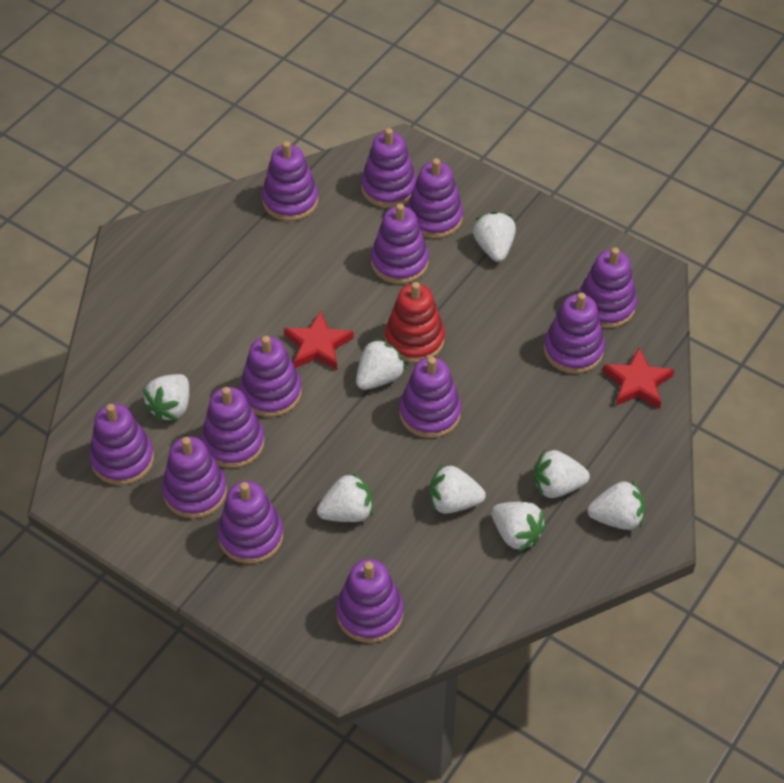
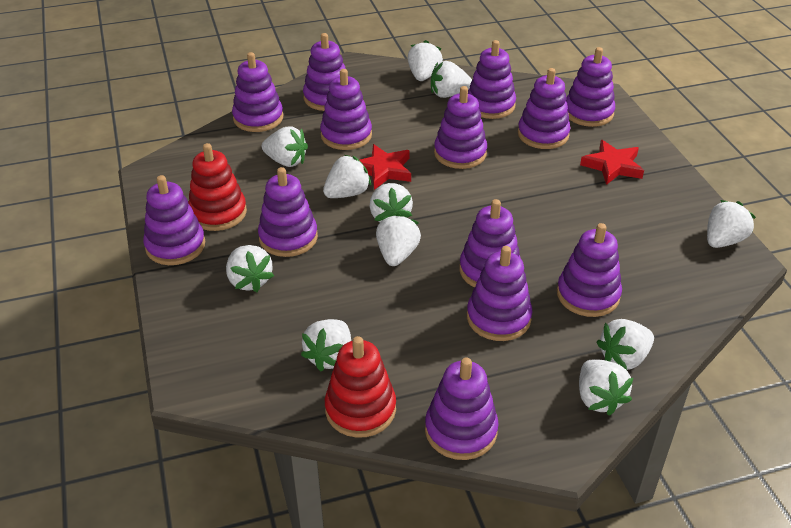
red stacking toy: [385,282,445,363] = 1 -> [188,143,247,231] [325,336,396,438] = 2
white strawberry: [143,374,189,422] [317,472,373,522] [356,338,406,390] [429,464,486,514] [473,211,516,262] [491,502,546,552] [534,450,590,498] [587,480,645,530] = 8 -> [226,245,274,292] [262,126,308,167] [301,319,351,372] [323,155,371,198] [370,183,413,222] [376,213,421,266] [408,40,443,81] [431,61,472,98] [579,359,633,416] [596,319,654,370] [707,200,756,248] = 11

